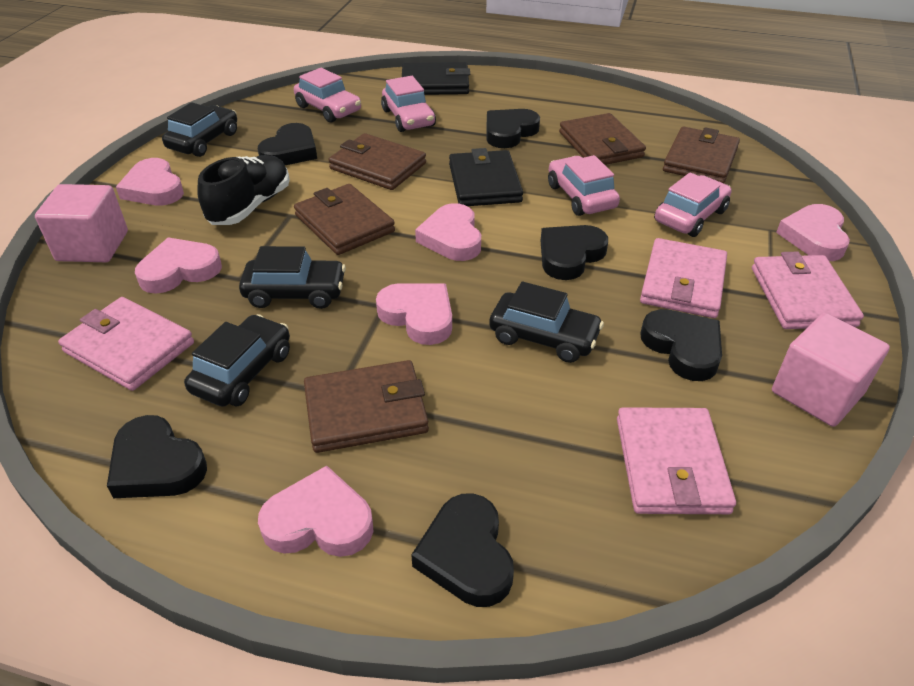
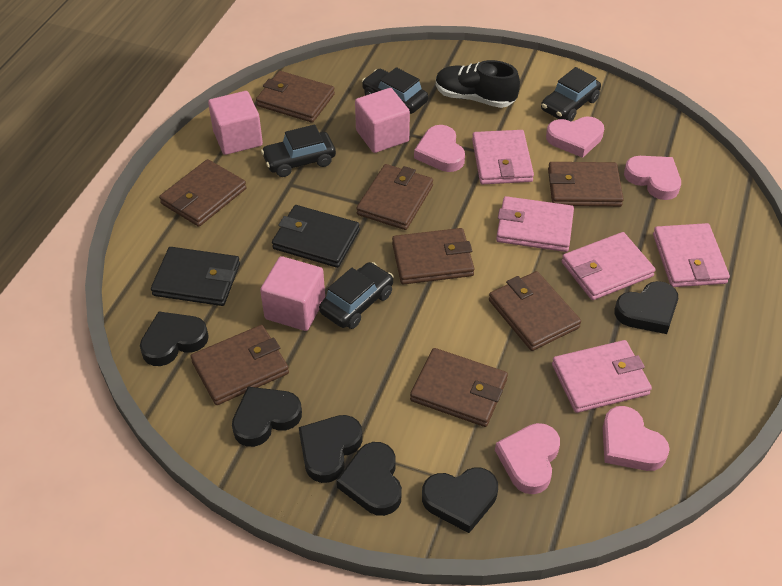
brown wallet: [294,184,395,255] [304,360,429,453] [329,133,426,190] [559,113,646,165] [663,127,740,183] = 5 -> [159,159,247,227] [191,325,289,405] [256,71,335,123] [356,164,433,230] [392,228,474,285] [410,348,508,427] [489,271,581,351] [548,162,624,207] = 8
pink car: [294,68,361,123] [381,76,436,132] [548,155,620,216] [654,173,731,237] = 4 -> none = 0
pink cube: [35,184,128,262] [772,313,890,427] = 2 -> [208,91,263,155] [260,256,325,331] [355,88,410,153] = 3
pink heart: [116,158,184,206] [135,238,222,294] [258,466,373,557] [376,283,452,345] [415,203,481,261] [776,204,850,261] = 6 -> [414,125,465,172] [495,423,560,494] [546,117,604,158] [603,406,670,471] [624,156,681,200] = 5
pink wallet: [58,297,194,391] [617,407,736,514] [640,238,727,318] [752,252,864,329] = 4 -> [472,130,534,184] [496,196,574,252] [552,340,652,413] [562,232,656,300] [653,223,730,287] = 5

